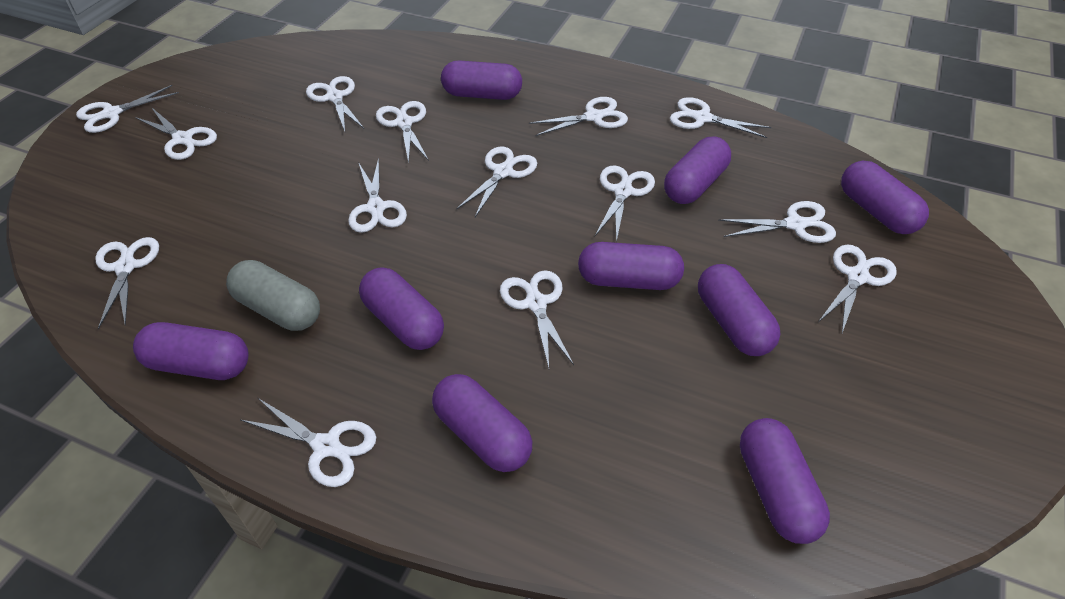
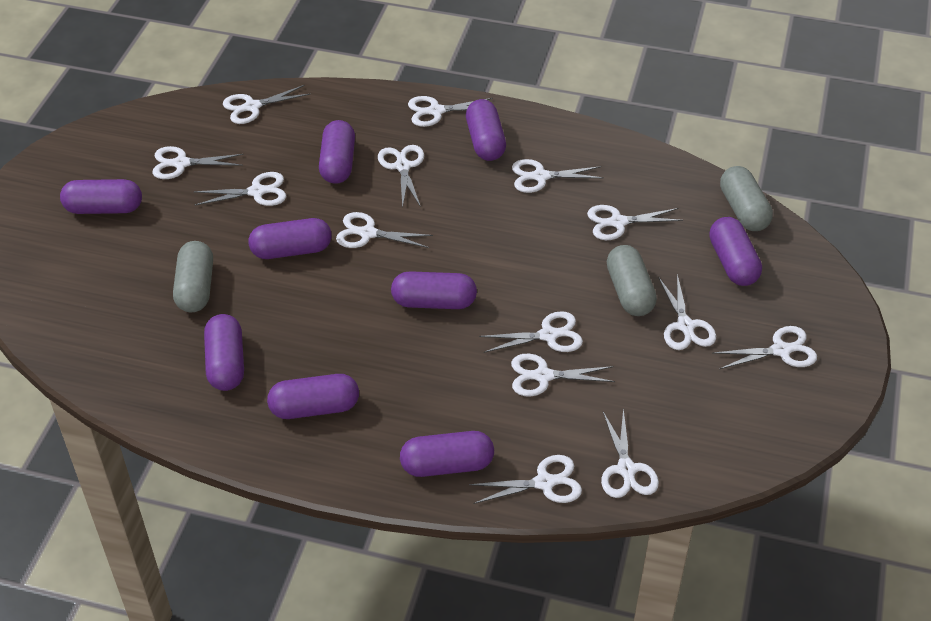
grey capsule: [226,260,320,331] = 1 -> [173,241,213,313] [607,245,657,316] [720,166,773,231] = 3

